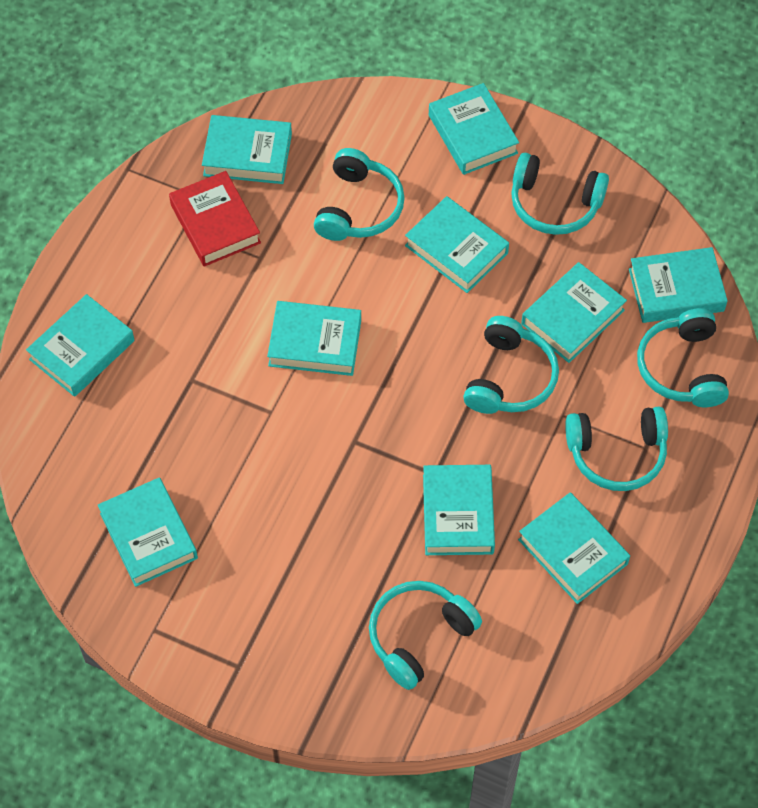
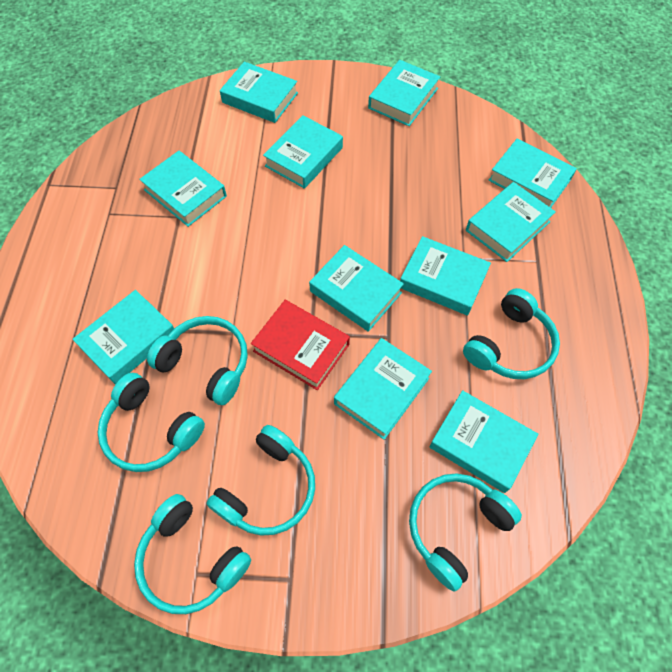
turquoise book: [26,294,134,397] [98,477,198,587] [202,115,292,184] [267,301,361,376] [405,196,509,293] [423,465,495,555] [429,83,519,175] [518,492,630,604] [521,262,627,363] [629,247,728,323] = 10 -> [72,290,174,384] [139,151,227,227] [220,62,298,123] [263,115,343,189] [309,245,404,332] [334,338,432,440] [368,60,440,126] [400,236,491,315] [429,390,538,493] [466,182,556,262] [488,139,577,208] = 11

